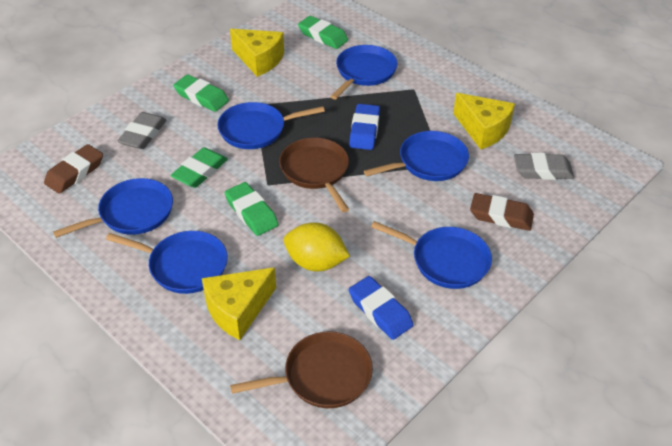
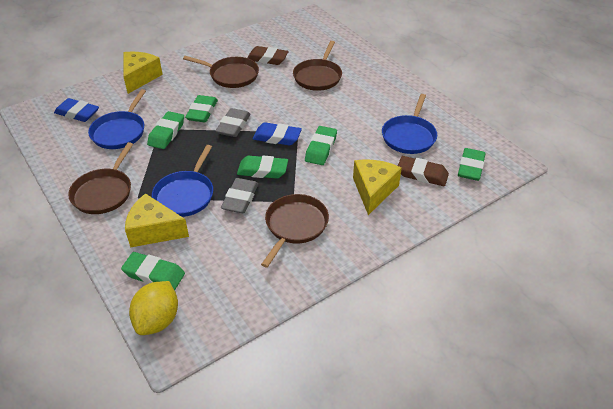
blue pan: [53,178,173,238] [106,231,228,294] [217,102,325,149] [330,45,397,100] [364,131,469,181] [371,221,492,289] = 6 -> [88,89,146,149] [152,145,213,217] [382,94,437,154] = 3
brown pan: [230,332,373,408] [279,138,349,212] = 2 -> [68,142,133,214] [183,56,259,88] [261,194,329,268] [293,41,342,91] = 4
green eraser: [171,147,228,188] [173,74,229,112] [224,182,279,236] [298,16,348,49] = 4 -> [121,252,185,290] [147,111,184,149] [185,95,218,122] [237,156,288,179] [305,126,337,165] [458,148,486,181] = 6

